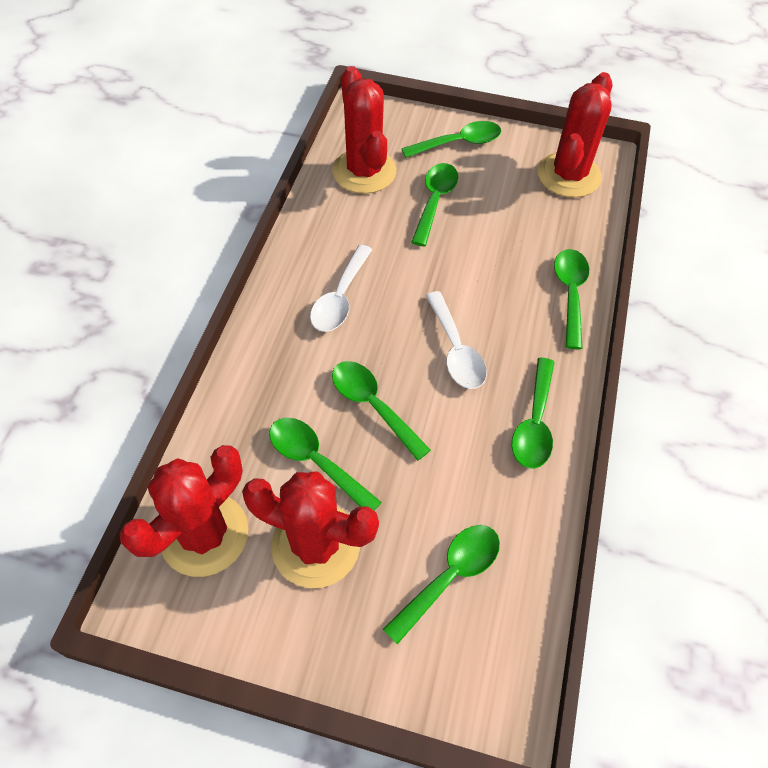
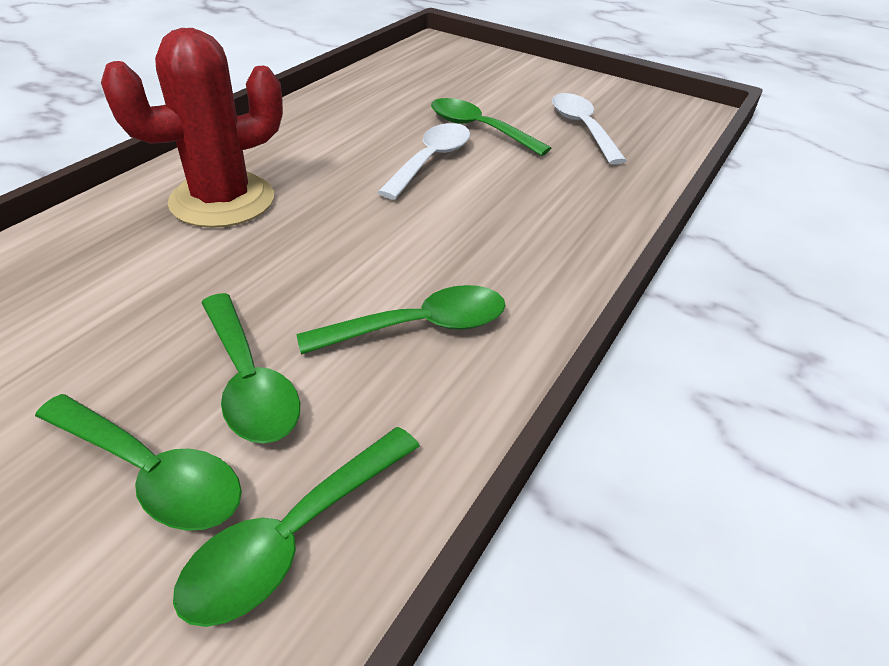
green spoon: [269,418,382,511] [332,361,431,461] [383,525,500,644] [401,121,501,158] [411,163,458,247] [512,358,555,469] [554,249,589,349] = 7 -> [35,394,242,531] [173,427,420,627] [201,293,300,443] [296,285,506,354] [431,98,551,156] = 5
red cactus: [120,445,248,577] [242,471,379,588] [332,66,397,194] [538,72,612,198] = 4 -> [101,28,283,228] = 1

